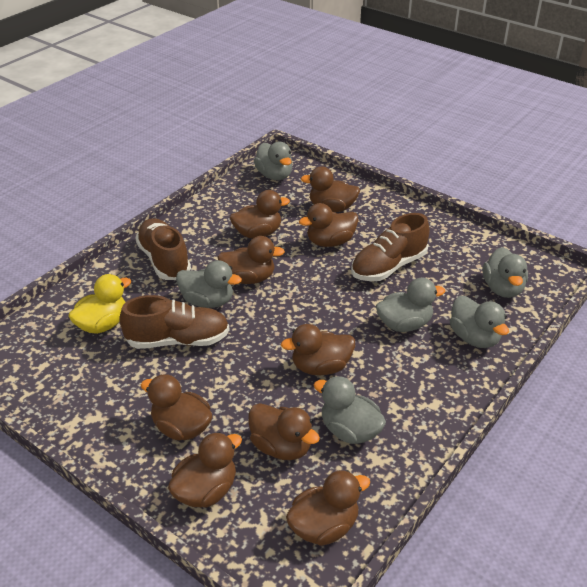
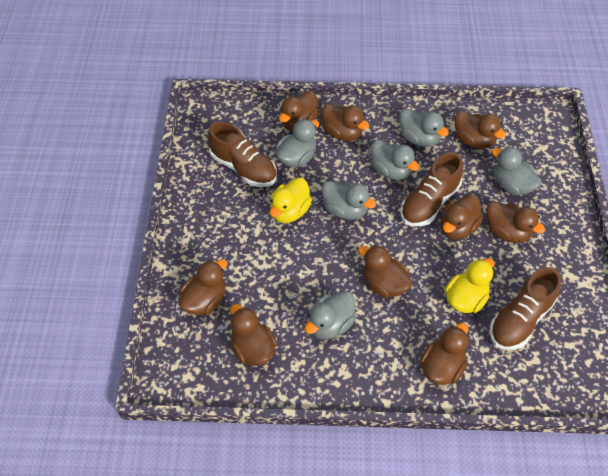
yellow duck: [68,274,131,334] = 1 -> [269,178,312,223] [445,258,495,313] = 2

